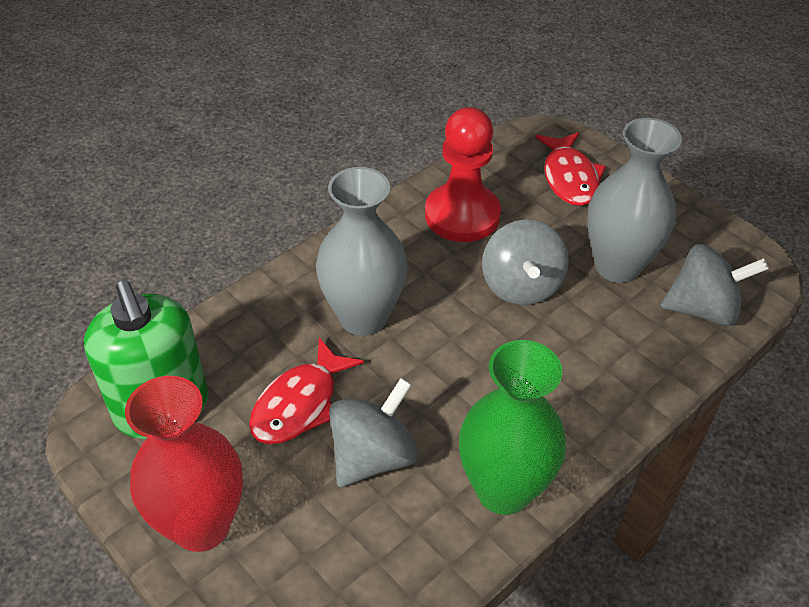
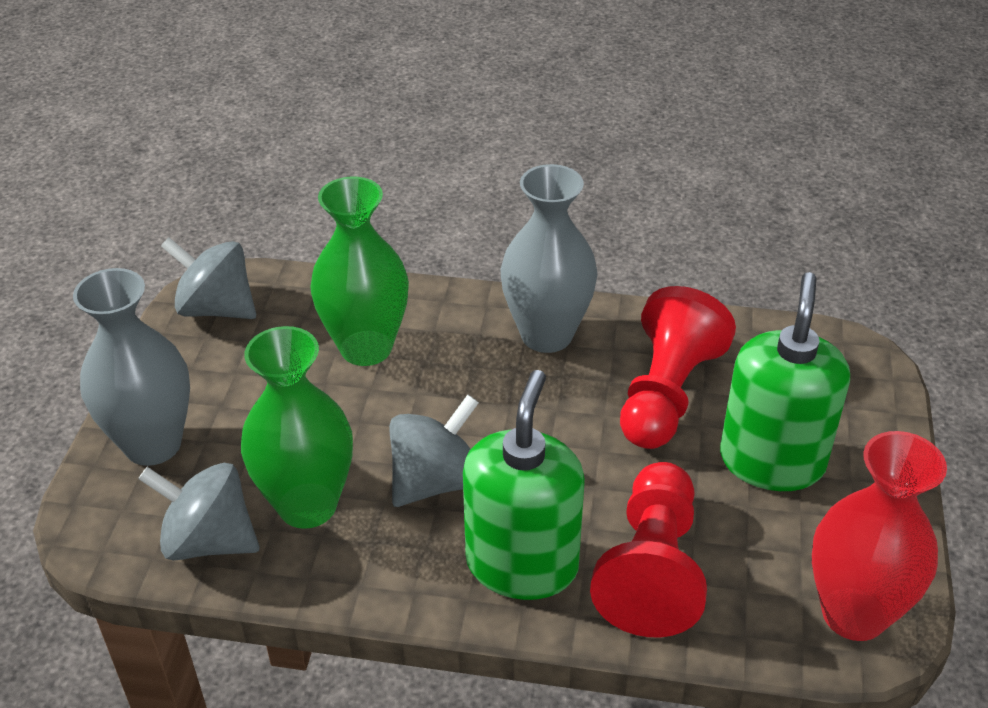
green soap dispenser: [84,280,208,439] = 1 -> [463,370,585,600] [720,272,850,491] = 2
green vase: [459,340,566,515] = 1 -> [241,326,353,529] [310,177,409,366] = 2
red fish: [249,337,364,444] [535,132,606,206] = 2 -> none = 0
red pawn: [425,107,501,242] = 1 -> [590,462,707,637] [620,286,736,449] = 2

